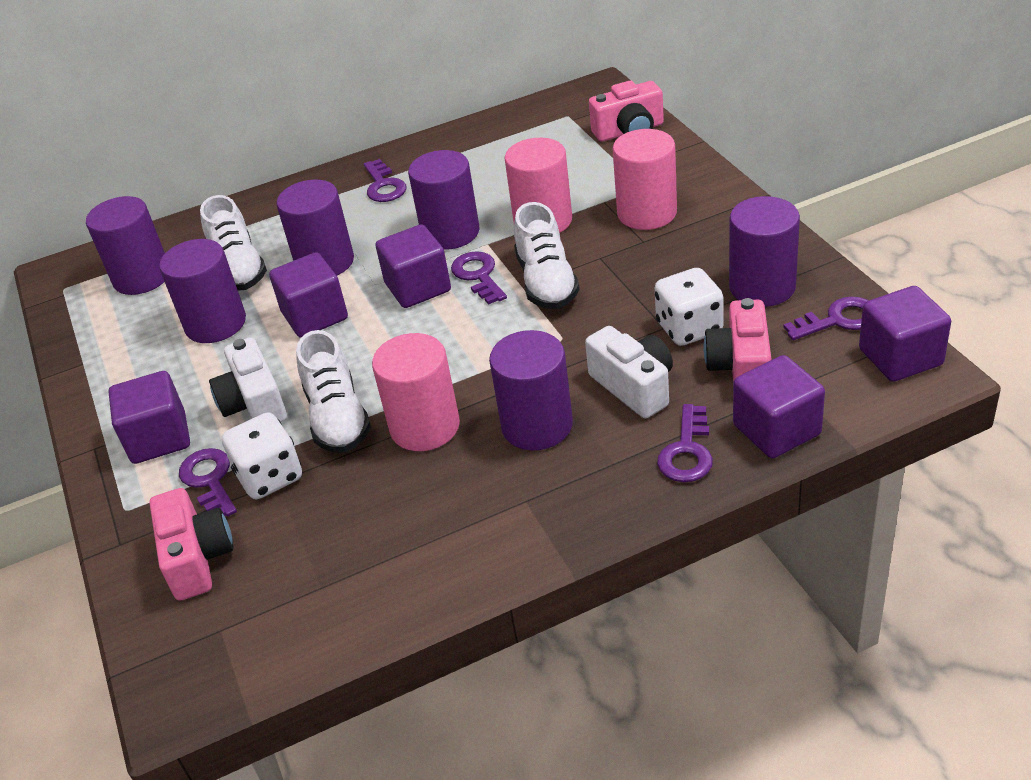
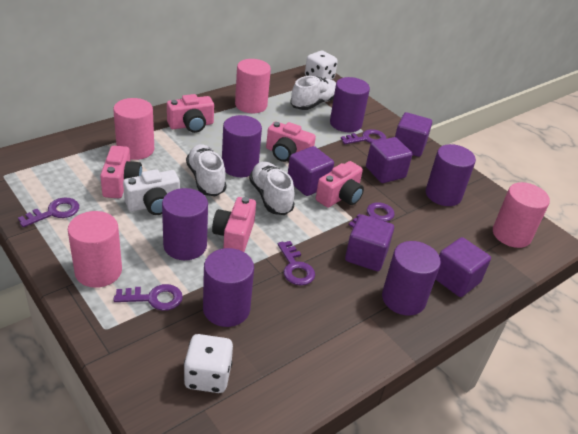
pink camera: [150,488,233,601] [589,81,664,141] [704,298,771,382] = 3 -> [100,146,142,198] [167,94,214,133] [212,197,256,252] [266,121,316,162] [316,161,364,208] = 5
pink cylinder: [372,333,460,451] [505,138,572,233] [613,129,677,230] = 3 -> [68,211,122,288] [113,98,154,160] [235,59,271,113] [493,182,550,248] = 4
white camera: [209,337,287,422] [585,326,673,418] = 2 -> [123,170,180,215] = 1

